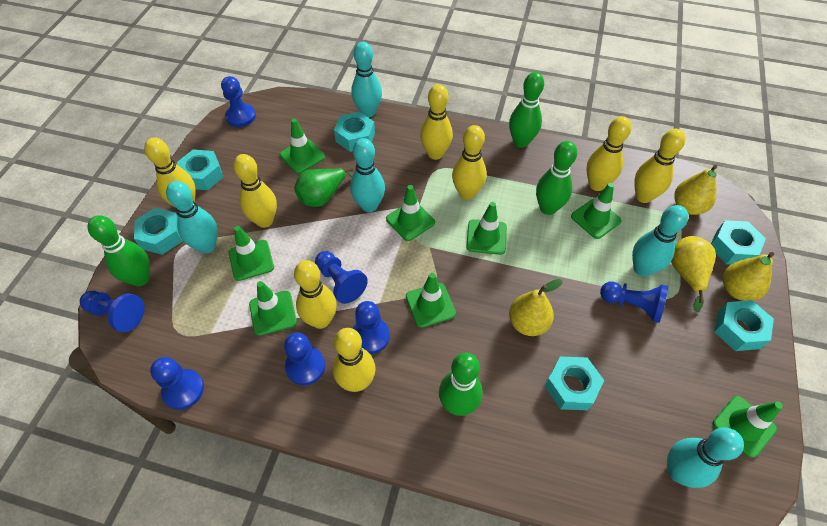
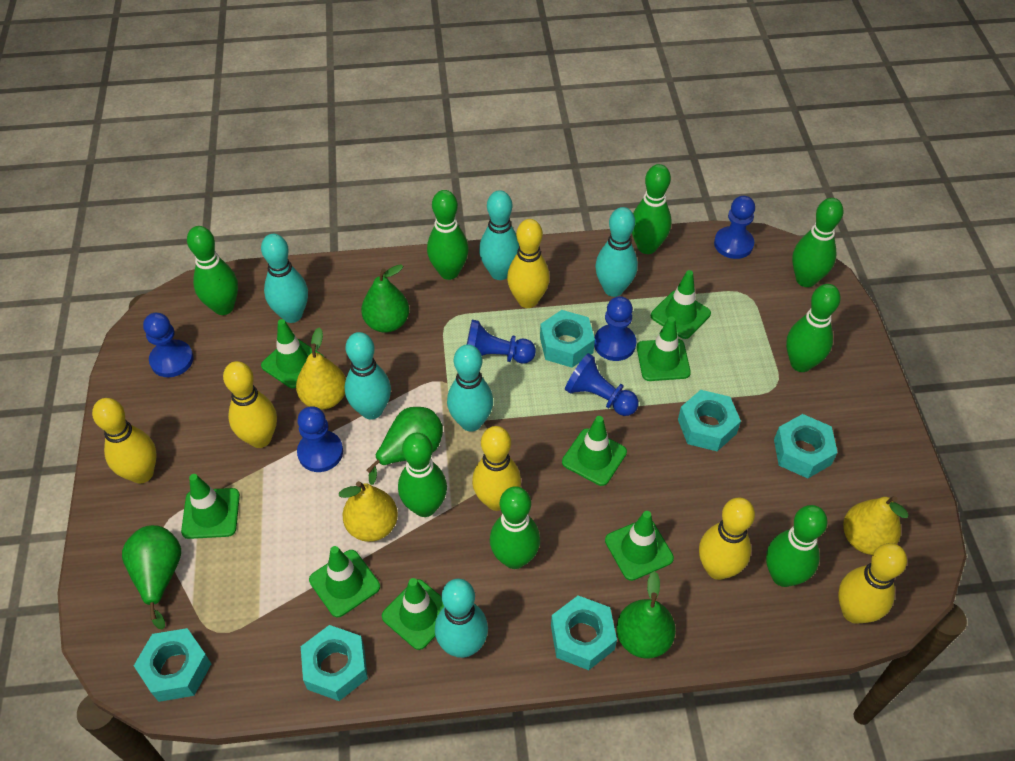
blue pawn: [80,291,145,332] [150,357,204,410] [221,76,256,127] [284,332,325,385] [315,251,368,304] [353,301,390,354] [600,281,668,323] = 7 -> [143,313,193,377] [297,406,343,472] [467,320,536,364] [565,353,638,416] [594,296,636,361] [714,196,755,259] = 6
green bowling pin: [87,215,150,286] [439,353,483,416] [509,72,544,148] [536,141,577,215] = 4 -> [187,226,238,315] [398,433,447,517] [427,190,469,280] [490,486,540,569] [632,164,671,254] [766,505,828,587] [786,284,841,372] [792,198,844,287] = 8
green pear: [294,168,354,207] = 1 -> [122,525,181,630] [361,264,409,333] [366,407,443,485] [617,571,676,659] = 4
turquoise bowling pin: [166,181,218,253] [350,138,385,212] [351,42,382,117] [632,205,688,277] [667,428,744,488] = 5 -> [261,234,308,323] [345,332,391,420] [435,579,488,658] [447,344,493,432] [479,190,519,280] [595,207,638,297] = 6
yellow bowling pin: [144,137,196,208] [233,154,277,228] [294,260,337,329] [333,328,376,392] [420,84,453,160] [452,125,487,200] [587,116,632,191] [634,129,685,203] = 8 -> [92,398,156,483] [223,361,277,448] [472,426,521,511] [507,219,550,308] [699,497,755,580] [838,543,907,624] = 6
yellow pear: [509,279,563,336] [671,236,716,312] [674,165,717,215] [723,252,774,301] = 4 -> [296,327,346,410] [339,481,398,542] [843,496,909,555] = 3

